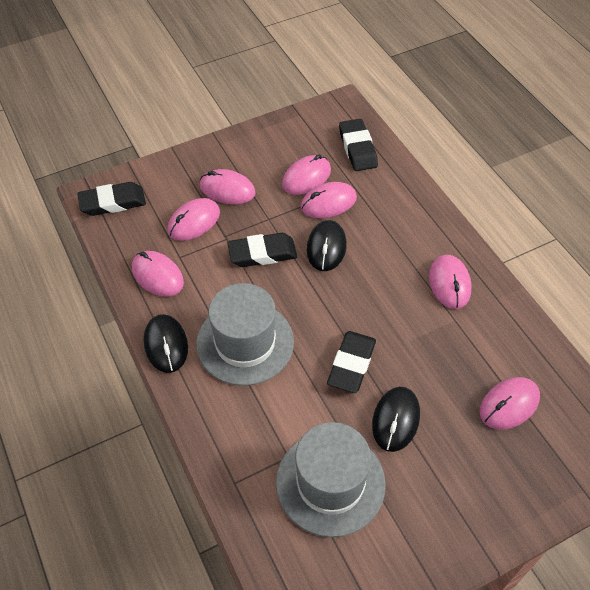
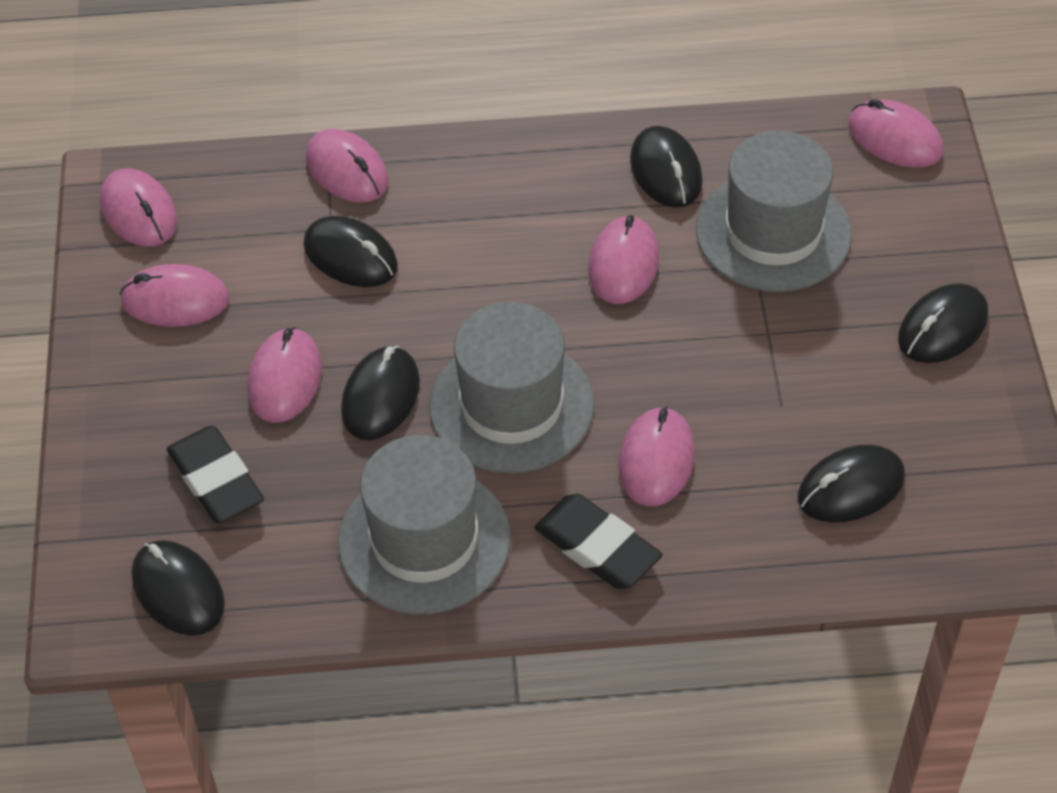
black eraser: [77,182,146,216] [227,233,297,267] [327,331,376,393] [339,119,378,171] = 4 -> [167,425,264,523] [534,494,663,589] = 2
black mouse: [144,314,188,373] [307,220,347,271] [372,387,420,452] = 3 -> [132,540,225,635] [303,216,398,287] [341,346,420,440] [630,126,703,208] [798,445,905,522] [898,283,988,363] = 6
grey hat: [196,283,294,386] [276,422,386,537] = 2 -> [338,435,510,614] [429,302,594,473] [696,131,852,292] = 3

